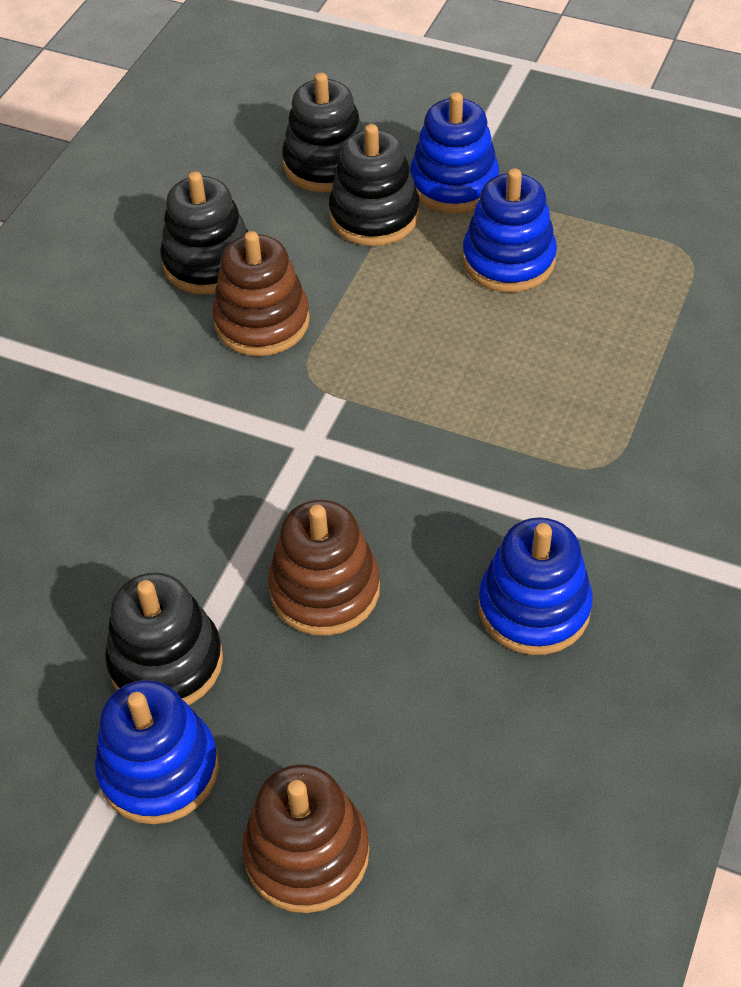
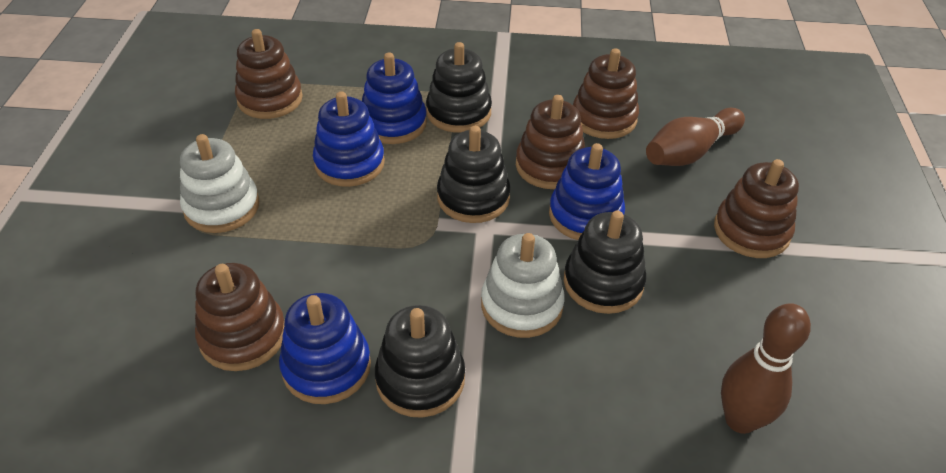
brown bowling pin: none = 0 -> [646,108,745,166] [721,303,811,434] = 2
brown stacking toy: [212,231,310,356] [242,764,369,913] [268,500,380,636] = 3 -> [195,263,285,371] [235,29,303,119] [516,95,585,189] [573,48,639,139] [714,159,799,258] = 5
white stacking toy: none = 0 -> [180,134,259,233] [481,233,565,338] = 2

